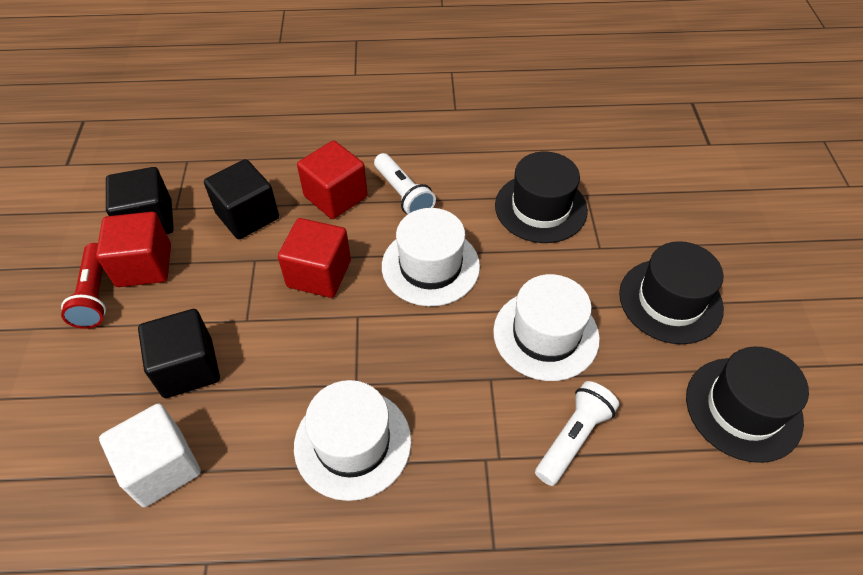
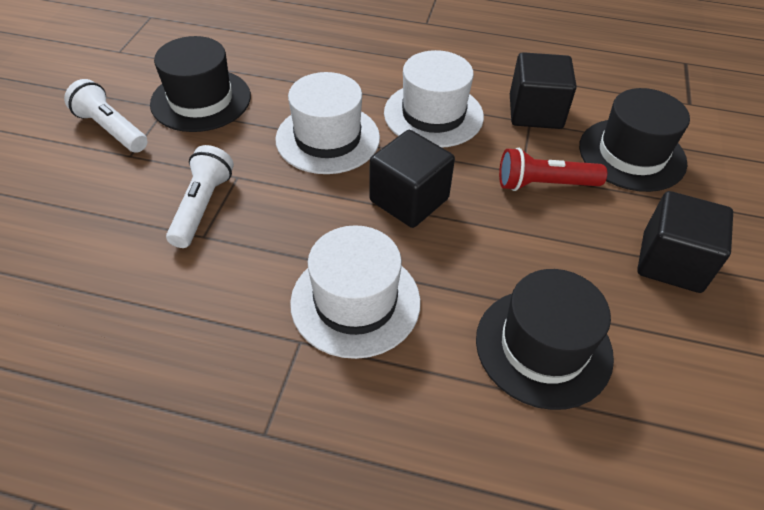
red cube: [96,212,171,287] [278,218,351,298] [297,141,368,219] = 3 -> none = 0
white cube: [99,403,201,507] = 1 -> none = 0

